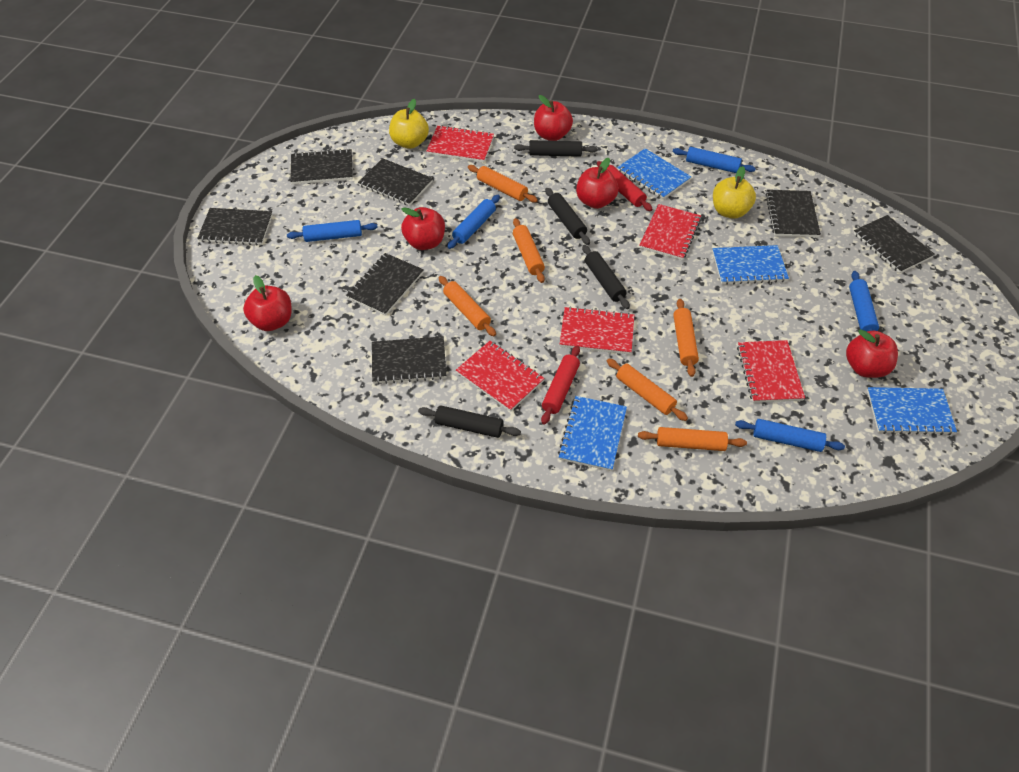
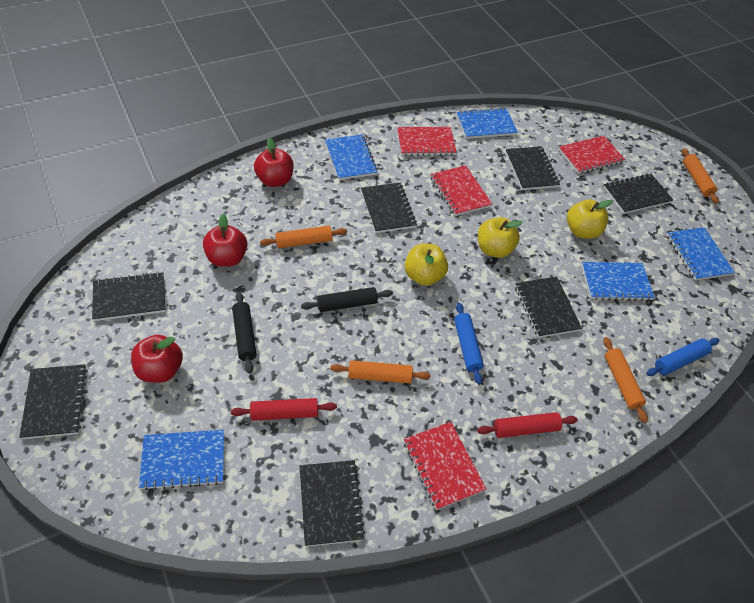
black rolling pin: [418,405,521,438] [514,140,597,157] [545,188,590,245] [582,245,630,309] = 4 -> [232,292,256,373] [301,287,393,312] = 2
blue notebook: [558,396,627,471] [617,148,691,199] [712,245,789,285] [867,387,957,435] = 4 -> [139,430,224,490] [325,135,378,180] [457,108,518,139] [582,262,655,301] [667,227,735,281] = 5
blue rolling pin: [287,220,378,242] [447,195,500,249] [673,147,756,173] [735,419,845,452] [849,271,879,332] = 5 -> [454,302,484,385] [646,338,719,376] = 2
orange rolling pin: [439,276,496,336] [468,165,538,202] [513,218,545,283] [607,358,688,421] [638,427,747,451] [673,299,699,377] = 6 -> [260,226,347,248] [330,360,430,383] [603,337,648,423] [682,148,719,204] = 4
red apple: [243,275,292,331] [401,207,445,250] [534,95,573,141] [576,158,618,209] [846,329,898,378] = 5 -> [131,335,183,383] [203,214,247,267] [254,138,294,187] = 3
red notebook: [426,125,494,162] [456,341,545,412] [560,306,634,354] [639,204,701,260] [737,340,805,403] = 5 -> [397,127,457,156] [404,422,486,510] [431,165,492,216] [558,136,625,174] = 4
yellow apple: [389,99,429,149] [713,166,756,219] = 2 -> [405,244,448,286] [478,217,523,258] [567,200,613,239] = 3

